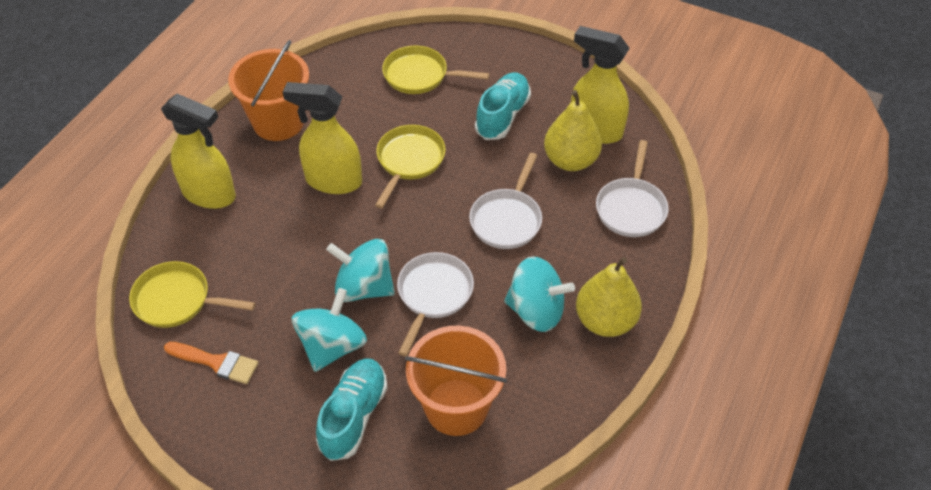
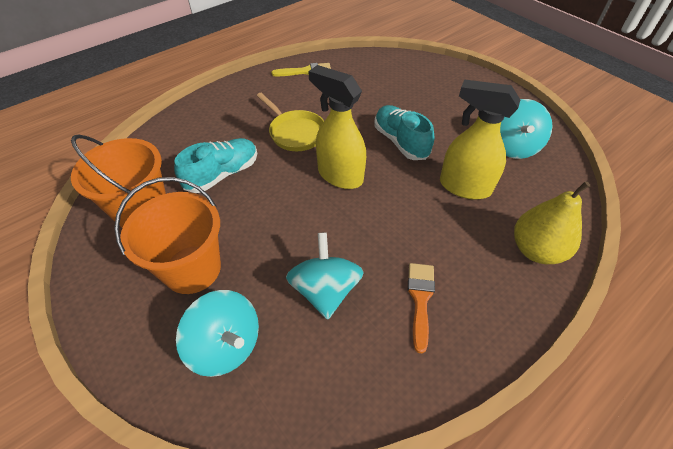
white pan: [397,252,474,357] [469,153,542,249] [596,140,669,237] = 3 -> none = 0
yellow brush: none = 0 -> [271,63,331,76] = 1
yellow pan: [129,261,256,328] [375,125,446,208] [382,46,489,94] = 3 -> [257,93,324,151] = 1
yellow pear: [544,90,602,171] [576,257,642,337] = 2 -> [514,181,590,264] = 1
yellow spray bottle: [161,94,236,209] [283,82,362,194] [571,26,630,144] = 3 -> [308,65,366,189] [440,79,520,199] = 2

